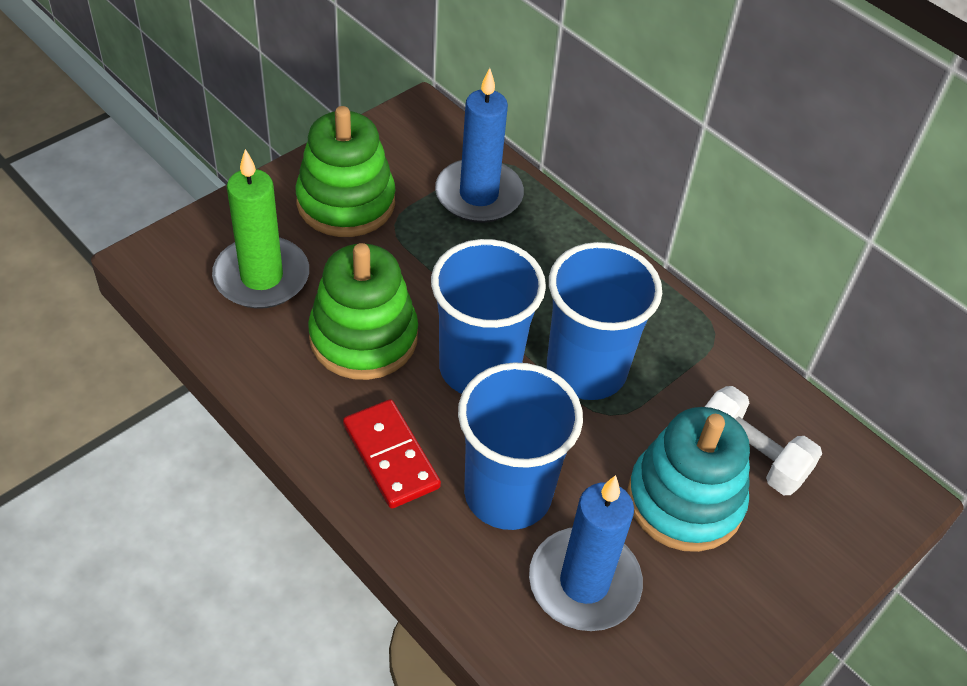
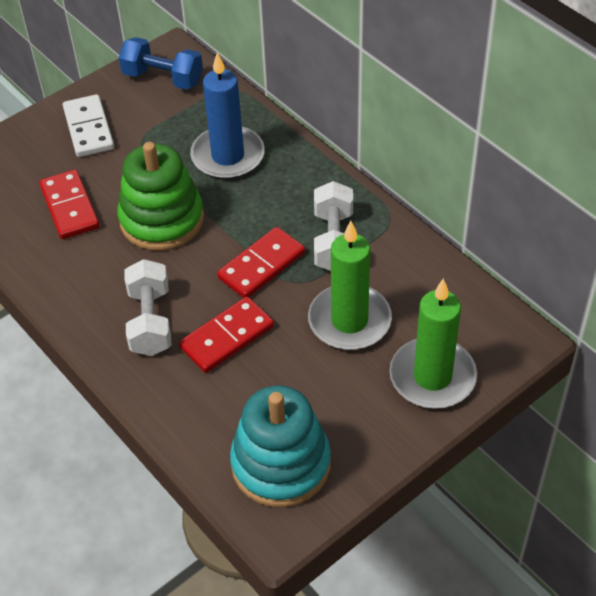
blue candle: [435,68,524,223] [529,475,643,631] = 2 -> [190,53,265,179] = 1
blue cup: [431,239,546,394] [458,362,583,530] [547,242,662,400] = 3 -> none = 0
blue dumbbell: none = 0 -> [119,37,203,90] = 1
green candle: [212,149,309,309] = 1 -> [308,221,392,350] [389,278,477,409] = 2
green stacking toy: [296,106,395,237] [308,243,418,380] = 2 -> [117,142,204,251] = 1
red domino: [343,399,441,509] = 1 -> [39,170,100,239] [179,297,274,373] [217,227,305,298] = 3
white domino: none = 0 -> [63,94,114,157] = 1
white dumbbell: [705,386,822,495] = 1 -> [124,259,172,356] [314,181,353,271] = 2

